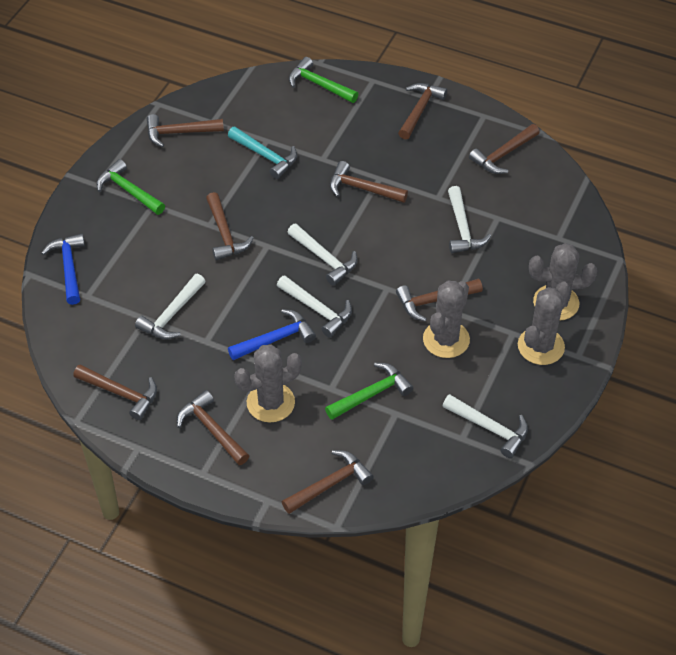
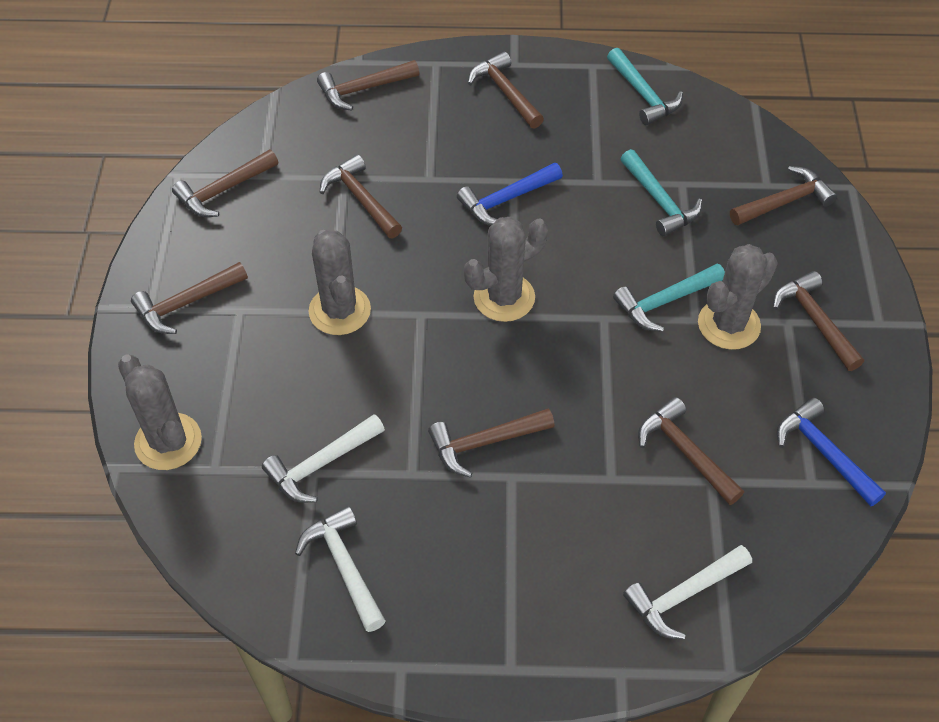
green hammer: [97,159,165,215] [289,57,358,103] [325,363,413,420] = 3 -> none = 0
turquoise hammer: [228,127,297,179] = 1 -> [607,48,683,125] [613,264,725,332] [621,149,702,236] = 3
white hammer: [135,274,206,340] [277,275,352,338] [287,224,358,286] [442,394,528,458] [448,186,491,253] = 5 -> [262,414,385,503] [295,506,386,632] [623,545,752,640] = 3

